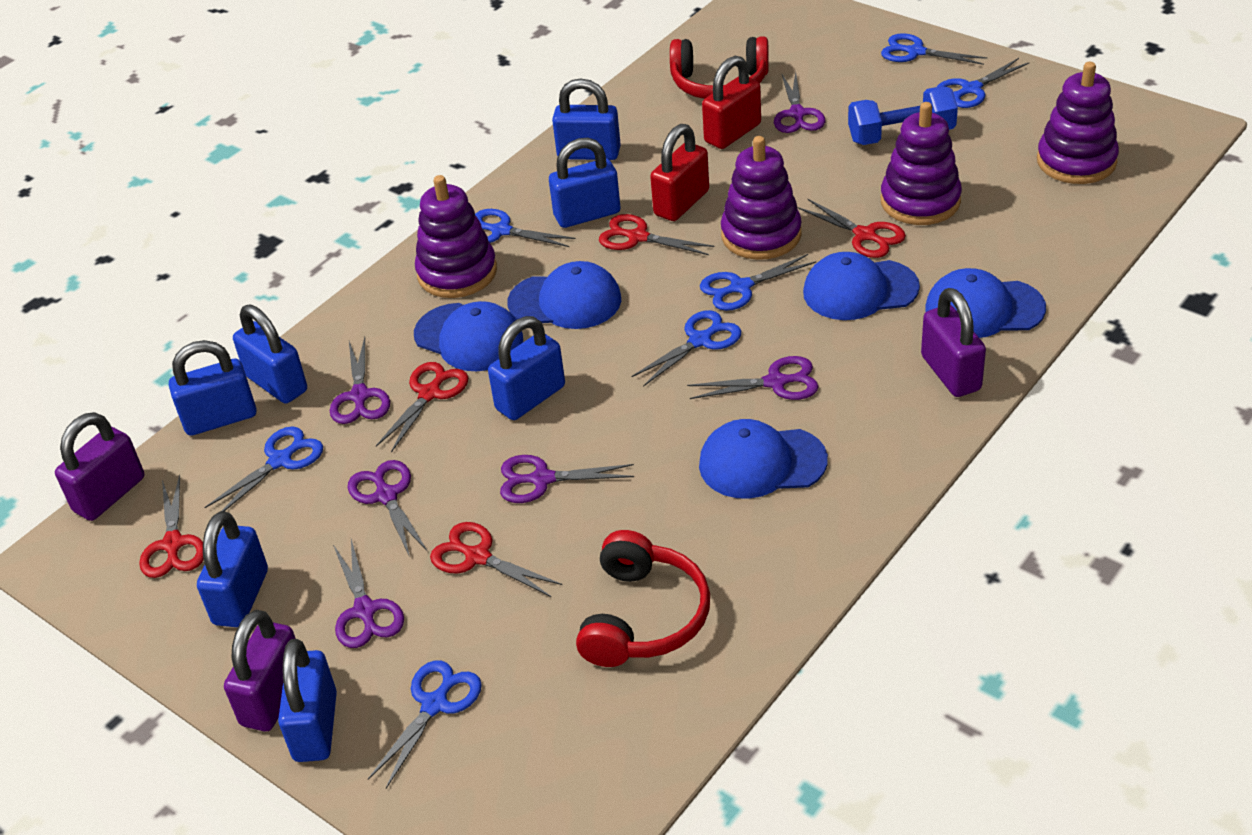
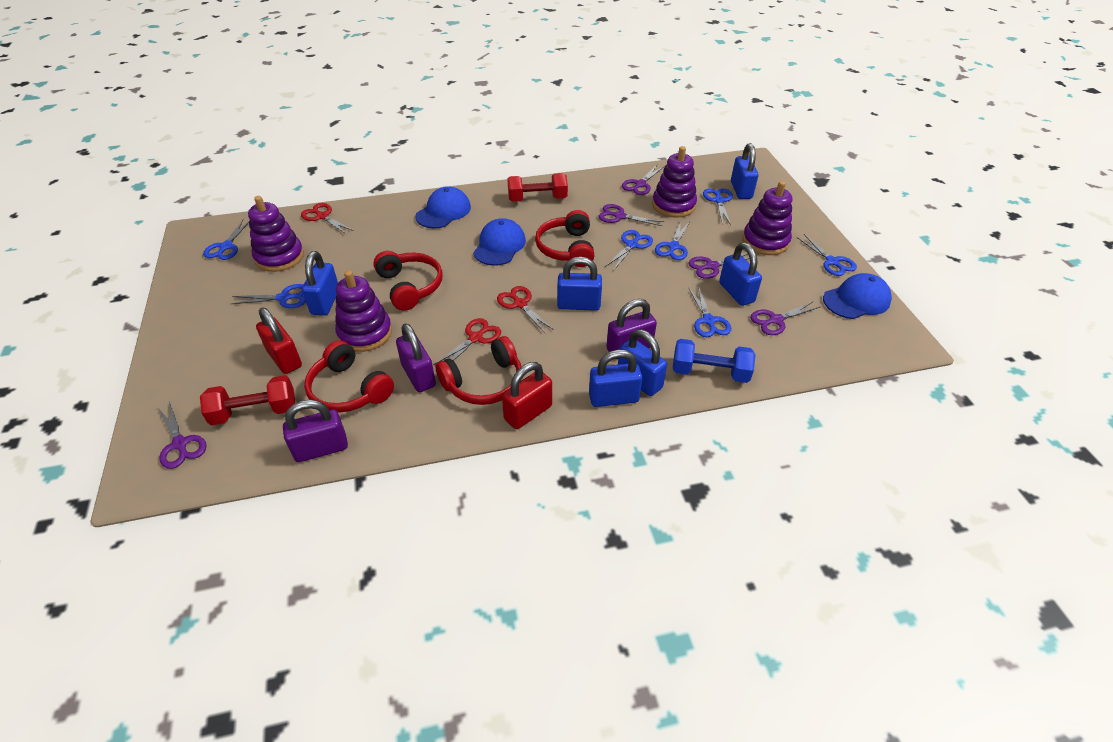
blue cap: [414,301,523,371] [507,261,621,329] [699,419,828,499] [803,252,920,320] [925,268,1046,338] = 5 -> [415,186,471,228] [473,218,526,266] [823,273,892,319] = 3
blue padlock: [169,340,257,436] [197,511,268,627] [233,305,307,403] [278,639,337,762] [488,316,565,420] [549,138,621,228] [552,79,621,160] = 7 -> [302,251,338,316] [557,257,602,311] [589,349,643,407] [618,329,667,396] [719,242,762,306] [731,143,758,199] = 6
purple scissors: [330,337,390,424] [333,539,404,648] [348,460,428,557] [500,455,634,503] [687,356,819,400] [774,71,825,133] = 6 -> [158,401,207,469] [598,204,664,226] [622,165,663,195] [688,253,750,279] [750,301,821,335] = 5
red dumbbell: none = 0 -> [200,375,295,425] [507,173,568,202] = 2
red headphones: [576,530,710,667] [670,36,769,99] = 2 -> [304,340,394,413] [373,251,443,311] [436,336,521,405] [535,210,594,267] = 4
red scissors: [139,475,204,578] [376,362,468,453] [430,522,562,597] [599,214,715,255] [797,198,906,258] = 5 -> [301,203,354,235] [434,318,501,365] [497,286,554,334] = 3

